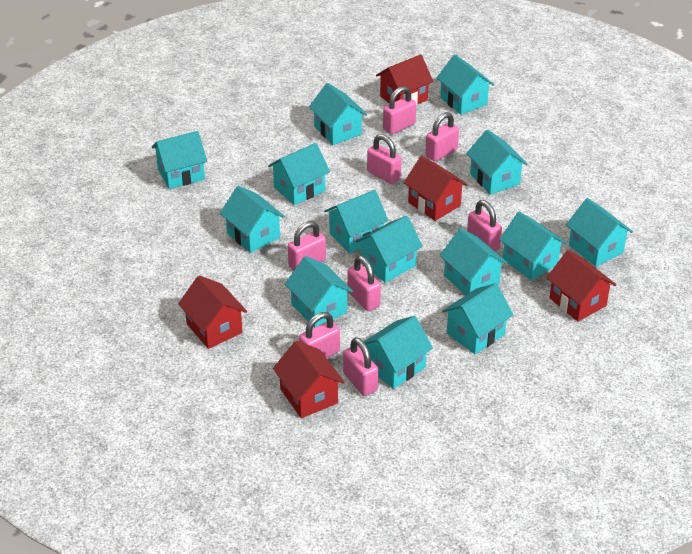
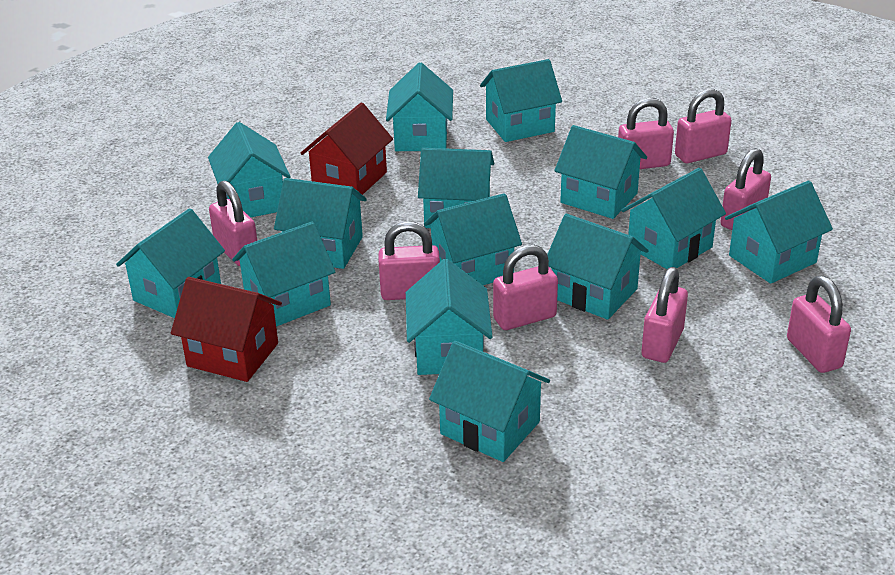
red house: [178,275,247,349] [273,341,344,418] [376,55,433,105] [404,156,468,221] [546,250,616,322] = 5 -> [171,277,282,382] [300,103,393,195] = 2

